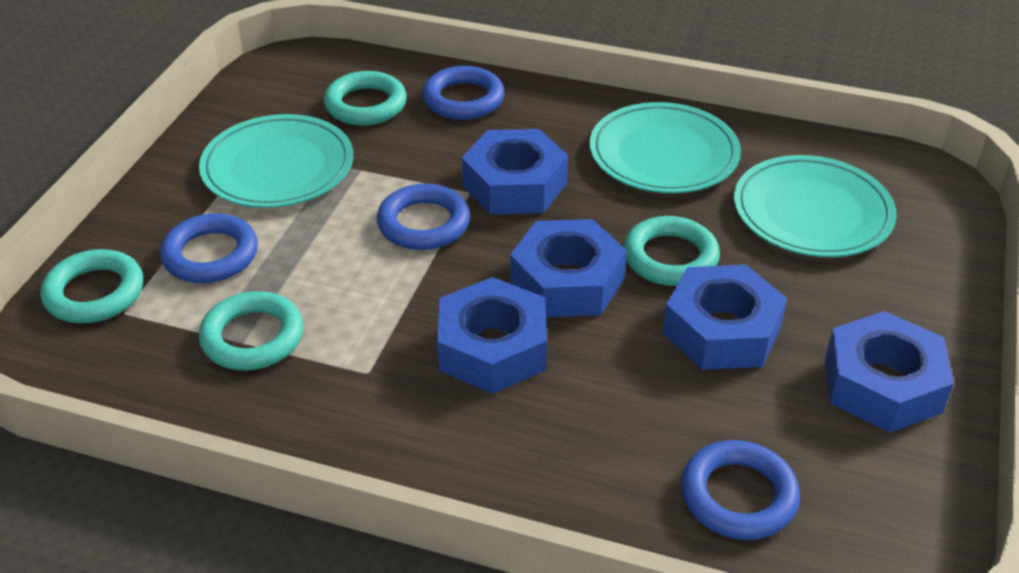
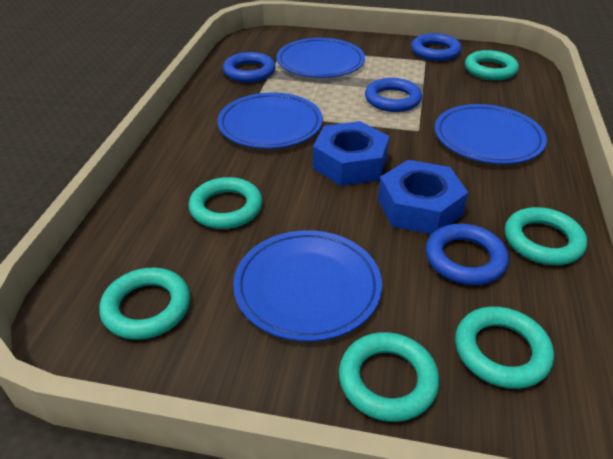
blue nut: [437,277,547,394] [462,129,568,214] [510,219,627,317] [663,265,787,370] [825,311,954,433] = 5 -> [313,121,389,186] [378,160,468,234] = 2
blue plate: none = 0 -> [217,93,323,149] [233,230,382,341] [277,38,365,78] [435,104,547,164] = 4
turquoise plate: [199,114,353,208] [590,102,741,193] [734,155,897,257] = 3 -> none = 0
turquoise ring: [41,249,143,323] [199,291,304,370] [324,71,407,126] [623,216,720,286] = 4 -> [99,268,190,340] [189,177,262,229] [339,332,440,422] [455,306,554,389] [465,50,519,80] [505,207,587,265] = 6

